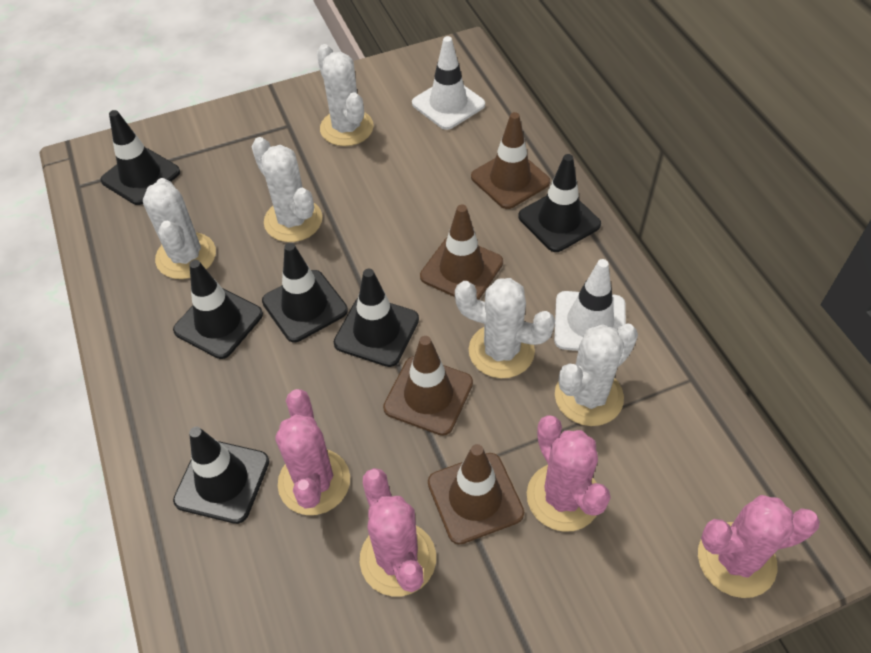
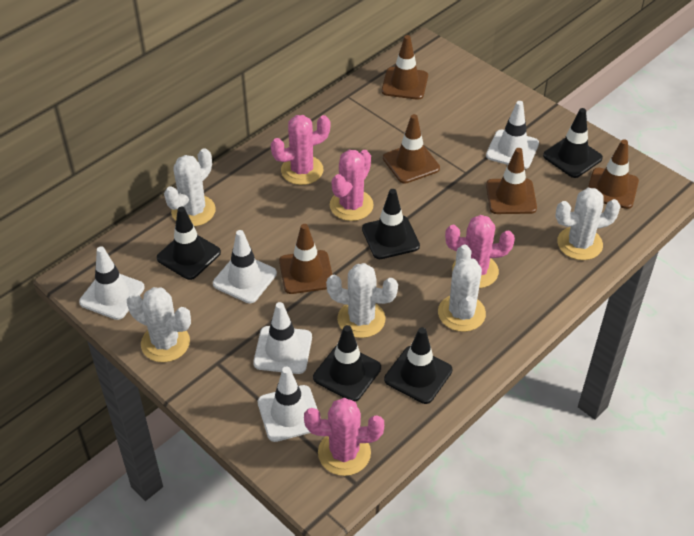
black traffic cone: [101,110,180,205] [173,260,263,359] [173,427,269,524] [262,243,348,342] [334,269,419,367] [518,154,601,252] = 6 -> [157,207,221,280] [313,325,381,402] [362,189,420,259] [384,327,452,404] [543,108,603,178] = 5
brown traffic cone: [383,336,473,436] [420,205,503,300] [428,444,524,545] [471,112,550,209] = 4 -> [279,224,333,294] [382,35,428,100] [383,114,440,184] [486,148,537,214] [588,140,639,209] = 5
white traffic cone: [412,36,485,130] [554,259,626,351] = 2 -> [79,246,145,320] [213,230,277,303] [253,302,312,374] [258,366,318,442] [486,101,539,169] = 5

